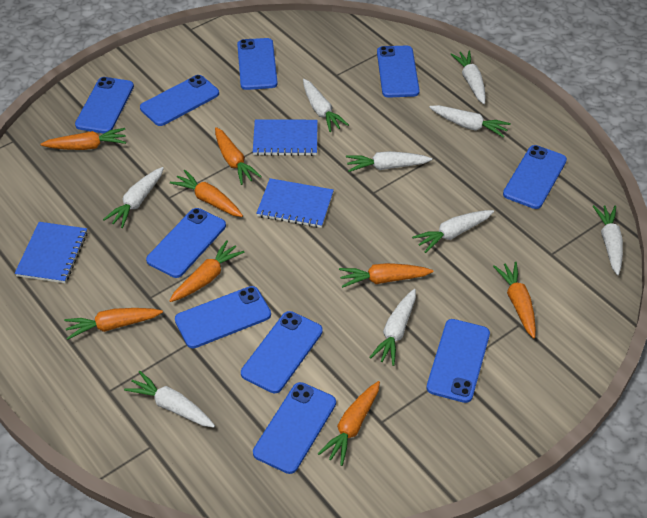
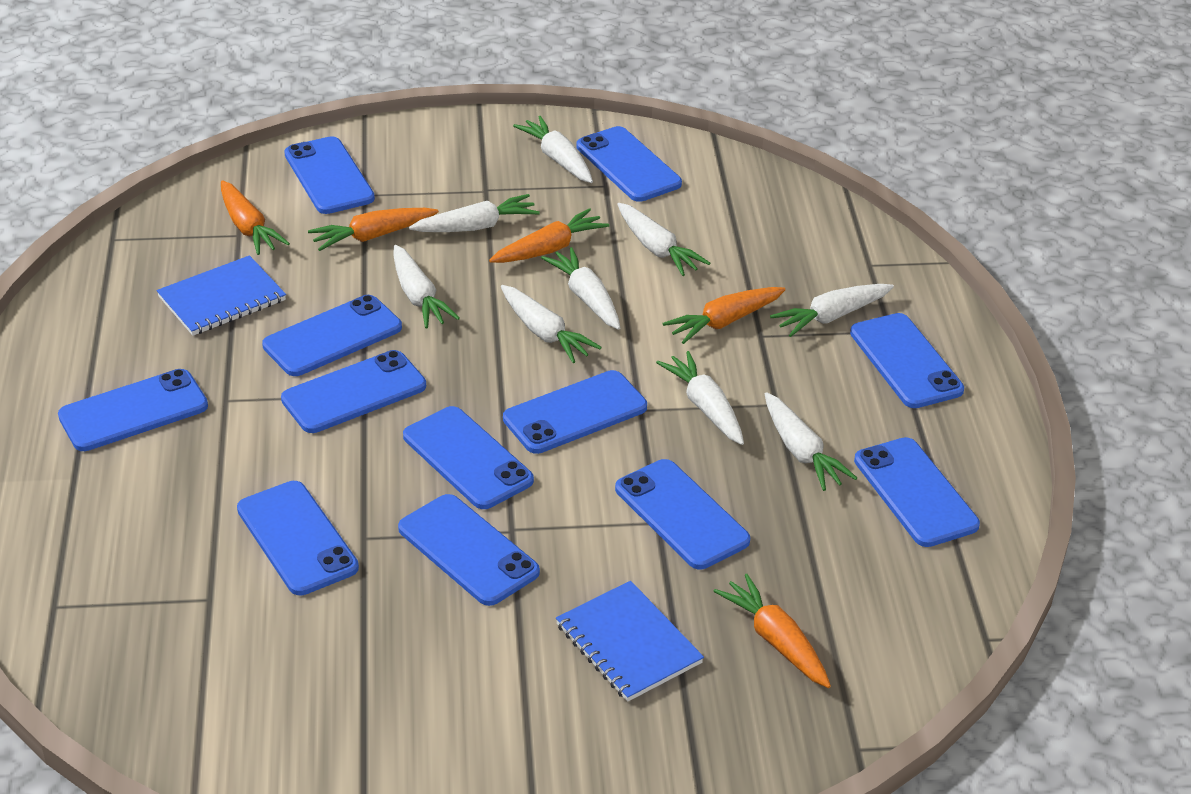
blue notebook: [15,222,88,283] [253,119,318,156] [256,178,334,228] = 3 -> [157,255,286,336] [556,581,704,702] = 2
blue phone: [75,77,134,133] [140,75,219,126] [146,208,226,278] [175,286,271,348] [237,38,278,90] [241,311,323,393] [253,382,336,474] [377,46,420,97] [426,319,490,403] [503,145,567,209] = 10 -> [58,369,208,451] [237,481,359,595] [262,295,402,376] [281,350,426,433] [284,136,375,214] [398,494,540,606] [403,406,534,509] [503,370,647,454] [576,126,682,202] [615,459,750,569] [850,313,964,408] [854,437,980,547] = 12
orange carrot: [40,128,126,150] [64,308,163,340] [169,240,244,302] [170,170,243,217] [215,127,262,185] [318,381,380,466] [339,263,433,288] [493,262,536,338] = 8 -> [221,180,290,255] [308,208,439,251] [489,208,609,263] [662,287,786,344] [713,574,831,688] = 5

